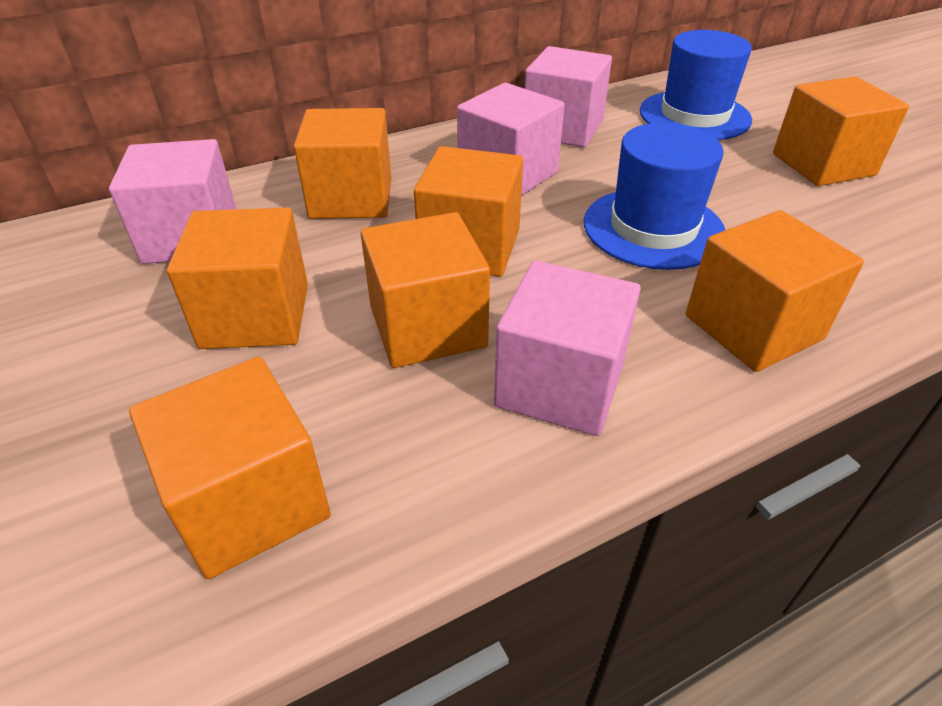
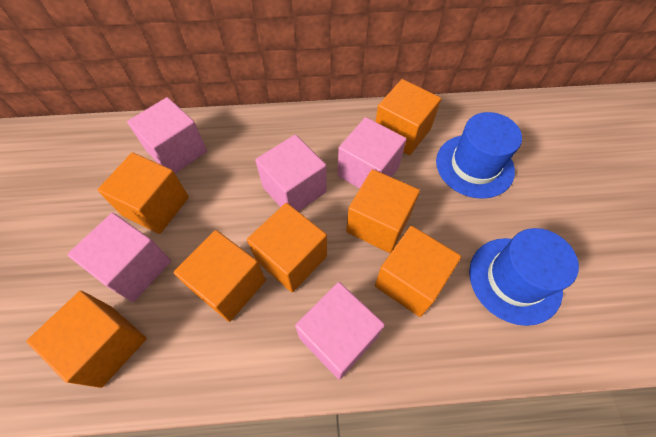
pink cube: [109,139,236,264] [457,83,565,196] [494,260,641,436] [525,46,612,148] = 4 -> [67,213,171,302] [127,97,207,173] [255,135,327,212] [295,282,385,380] [338,117,407,189] = 5

